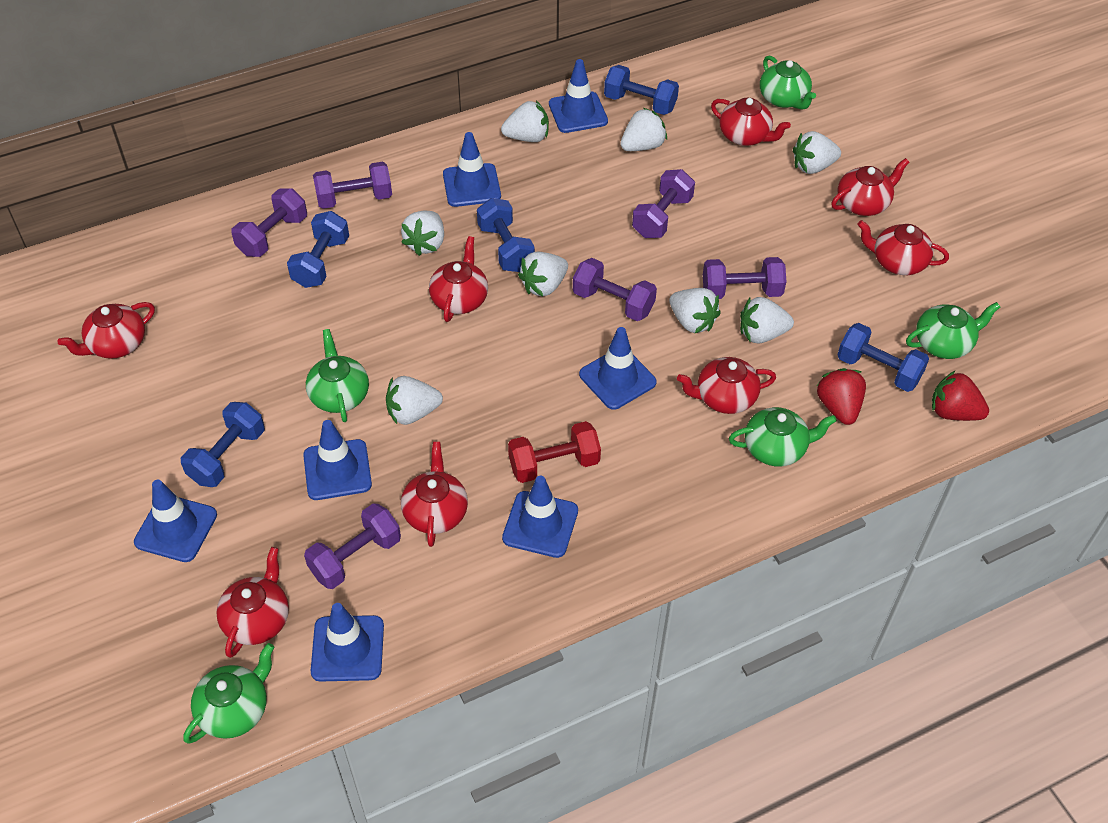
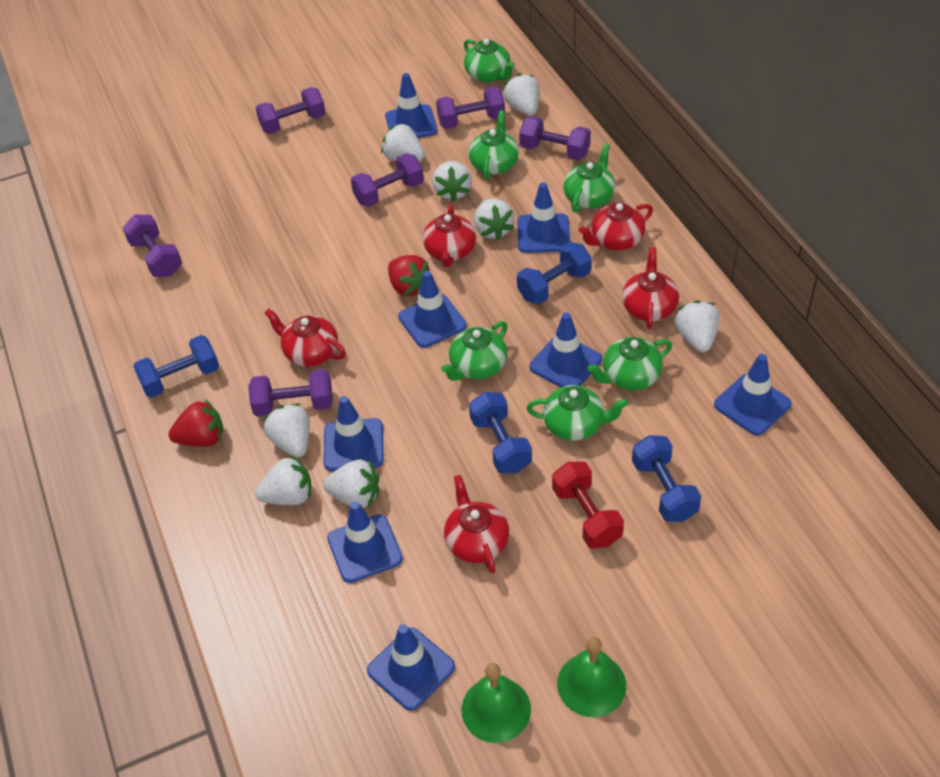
blue dumbbell: [181,402,265,487] [287,211,349,288] [477,198,535,272] [604,65,679,115] [838,323,929,392] = 5 -> [133,335,219,398] [469,392,532,473] [517,242,592,304] [632,435,701,522] = 4
blue traffic cone: [134,480,217,562] [303,420,372,500] [311,603,384,682] [443,132,501,207] [502,476,578,558] [549,59,608,133] [579,327,657,410] = 7 -> [324,396,384,471] [327,501,403,583] [367,624,455,711] [385,73,438,138] [398,271,467,348] [517,182,570,253] [530,312,602,387] [714,354,792,435] = 8
green bell: none = 0 -> [462,663,531,743] [557,637,626,717] = 2
green teapot: [183,643,274,744] [306,329,369,422] [729,407,837,466] [760,55,816,110] [906,302,1000,359] = 5 -> [441,321,508,381] [464,39,515,83] [469,110,519,179] [527,385,628,441] [563,144,616,212] [587,337,672,390] = 6
red teapot: [58,302,155,359] [216,547,289,658] [401,442,468,547] [429,236,488,322] [677,357,776,414] [711,98,791,146] [831,158,909,216] [857,220,949,275] = 8 -> [264,308,346,367] [423,204,476,267] [444,475,509,573] [578,202,653,250] [622,247,679,329] = 5

